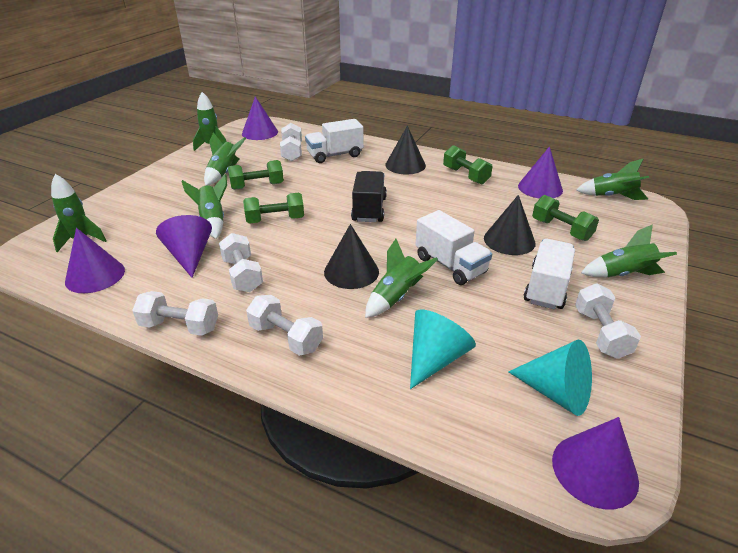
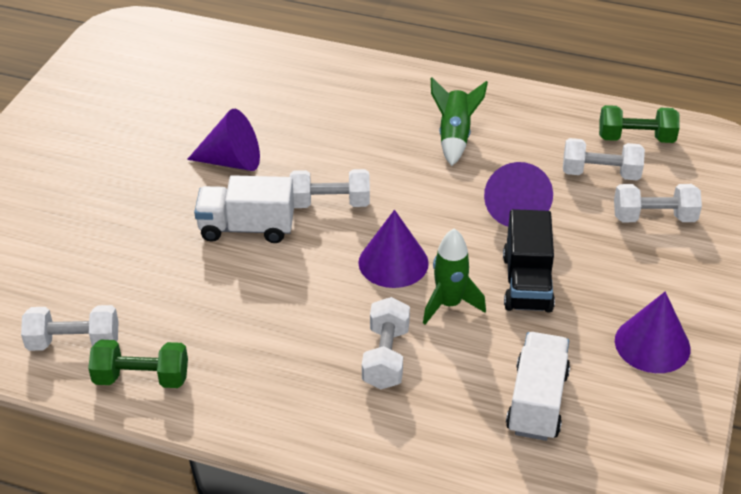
black cone: [324,224,379,289] [385,126,426,174] [484,195,536,255] = 3 -> none = 0
green dumbbell: [228,160,284,190] [243,193,304,224] [443,145,493,185] [532,195,599,241] = 4 -> [88,340,188,388] [599,105,680,143] = 2
green rocket: [51,174,107,252] [181,174,227,239] [193,92,227,151] [204,132,246,186] [365,239,438,318] [576,158,649,200] [581,224,677,277] = 7 -> [423,228,486,324] [431,78,488,166] = 2
purple cone: [65,228,125,293] [156,215,212,278] [242,96,278,140] [518,146,563,199] [552,417,639,509] = 5 -> [187,109,260,171] [358,210,429,288] [484,162,553,227] [615,292,691,373] = 4
turquoise cone: [410,309,476,389] [508,340,592,416] = 2 -> none = 0
white truck: [305,119,364,163] [415,210,492,285] [524,239,575,309] = 3 -> [194,175,294,243] [506,332,570,441] = 2

